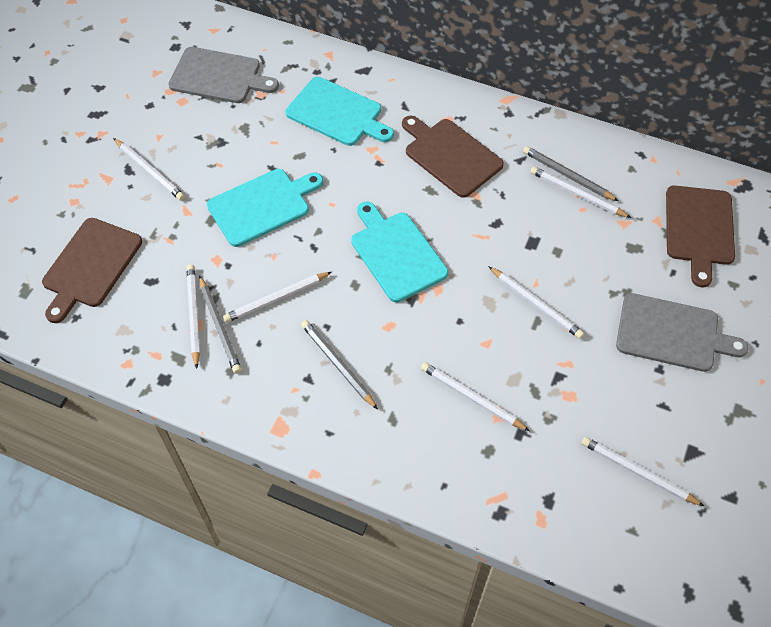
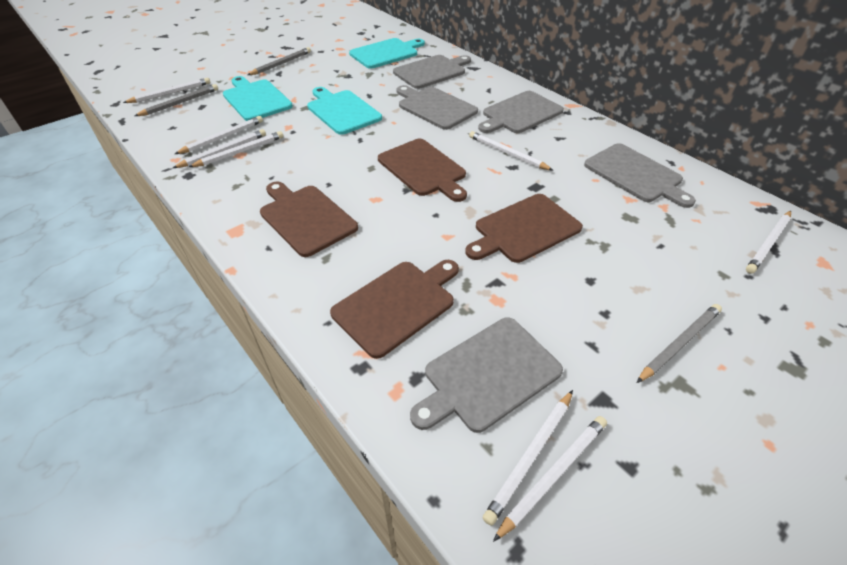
brown cutting board: [42,218,142,323] [402,116,504,198] [666,186,735,287] = 3 -> [260,181,358,257] [330,260,459,359] [378,139,467,202] [465,194,583,263] = 4
grey cutting board: [168,47,279,103] [616,293,749,372] = 2 -> [393,55,471,89] [396,85,478,130] [410,317,563,433] [478,91,564,133] [584,143,696,208] = 5
white pencil: [113,138,185,201] [187,264,200,369] [223,272,332,323] [421,362,530,431] [488,266,584,339] [530,166,631,218] [581,437,704,506] = 7 -> [123,78,210,103] [173,129,266,168] [175,116,263,154] [189,131,284,167] [469,131,554,171] [483,390,573,526] [493,416,607,542] [746,211,791,274] = 8

